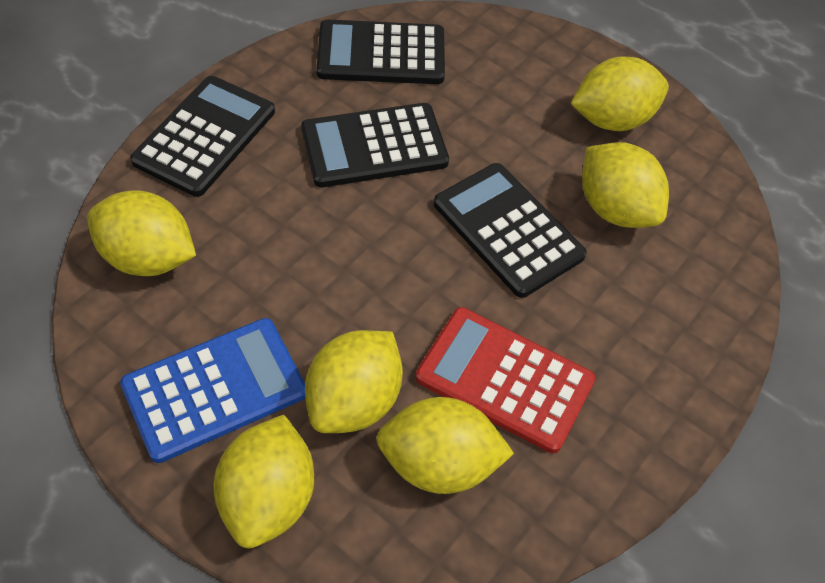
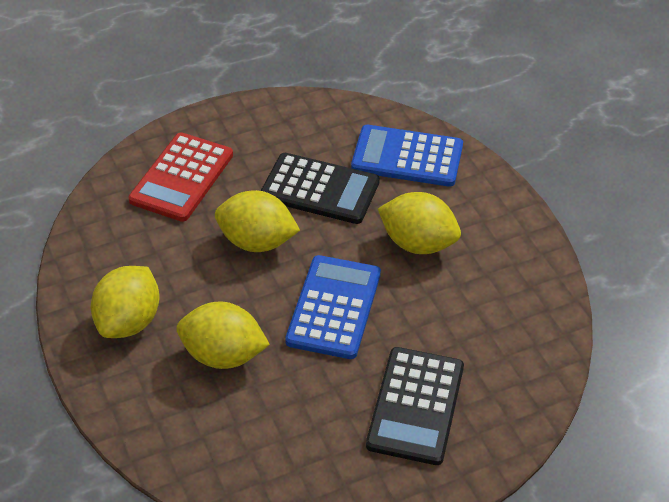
black calculator: [130,76,275,197] [301,103,449,187] [316,19,445,84] [434,163,587,298] = 4 -> [261,153,380,224] [366,347,464,465] = 2
blue calculator: [120,318,305,463] = 1 -> [285,255,381,359] [351,125,463,187] = 2
yellow lemon: [87,190,196,276] [214,415,314,548] [305,330,403,433] [376,397,514,494] [571,56,669,131] [582,142,669,228] = 6 -> [91,266,159,338] [176,301,270,369] [215,190,300,252] [378,192,461,254] = 4

